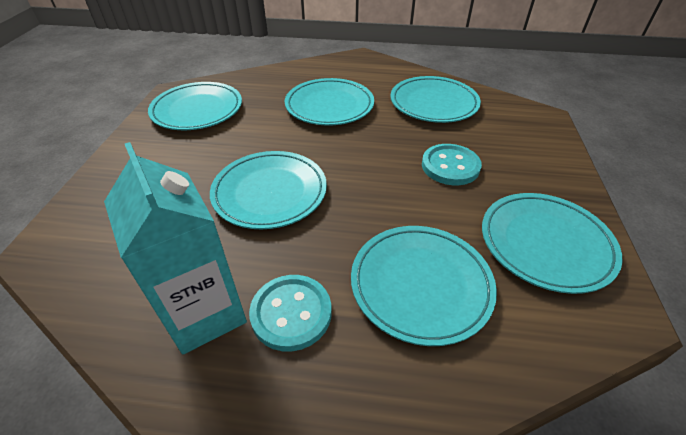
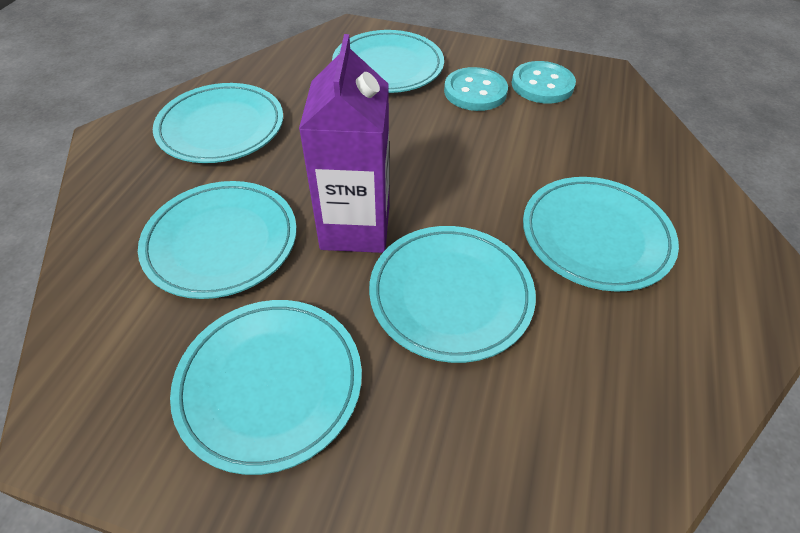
purple carton: none = 0 -> [299,34,389,253] = 1
turquoise carton: [104,142,247,354] = 1 -> none = 0

